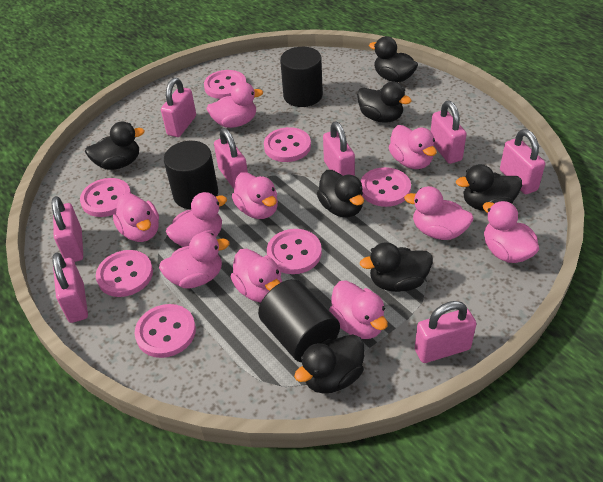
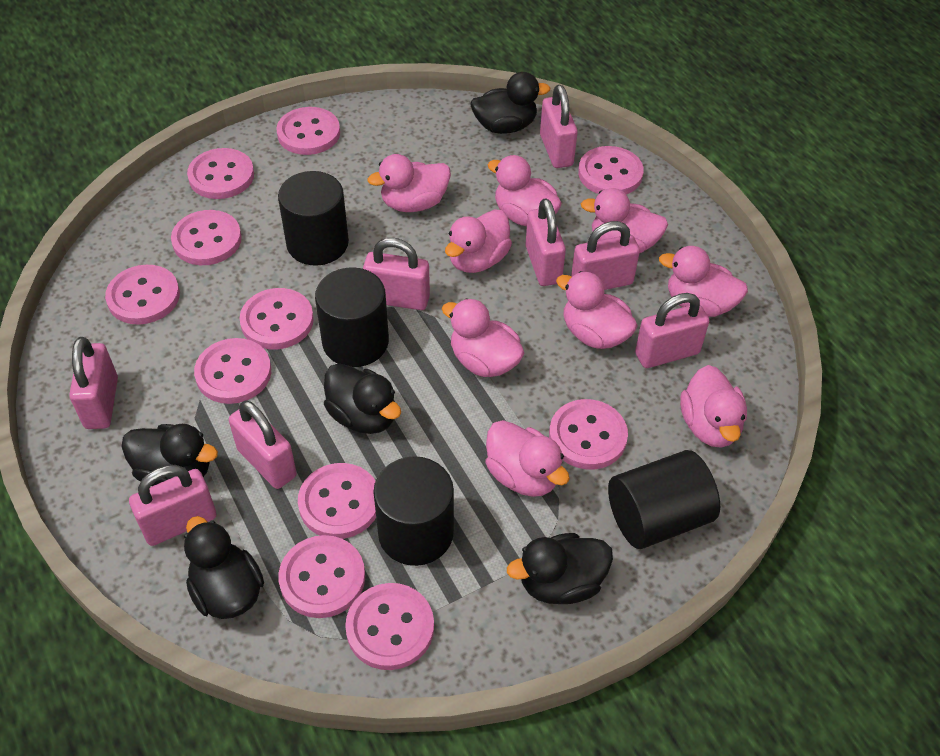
black cylinder: [164,141,218,209] [258,279,340,362] [280,47,323,107] = 3 -> [278,171,349,266] [315,267,389,367] [373,456,454,566] [608,450,720,549] = 4
black duck: [85,121,145,170] [294,334,365,394] [317,170,364,218] [357,82,412,123] [360,242,433,292] [369,36,418,82] [456,164,522,211] = 7 -> [122,424,218,486] [184,516,264,619] [324,363,401,434] [470,72,550,134] [507,533,613,604] = 5
pink button: [80,178,131,217] [96,250,153,297] [134,304,196,358] [204,70,246,99] [264,127,311,162] [267,229,322,274] [360,167,411,207] = 7 -> [105,265,180,325] [171,210,242,265] [187,148,254,199] [194,338,271,404] [240,288,314,349] [276,107,340,155] [278,535,365,618] [298,463,376,539] [345,583,434,670] [549,399,628,470] [578,146,644,194] = 11
pink duck: [113,193,159,242] [159,232,230,288] [166,192,227,247] [206,82,263,128] [231,249,282,302] [232,172,278,219] [329,280,388,339] [389,125,437,169] [404,186,474,240] [483,201,539,263] = 10 -> [367,154,451,212] [442,299,524,377] [445,209,512,273] [485,420,570,497] [488,155,562,226] [556,271,638,349] [581,188,668,253] [659,246,748,317] [680,365,747,447] = 9

